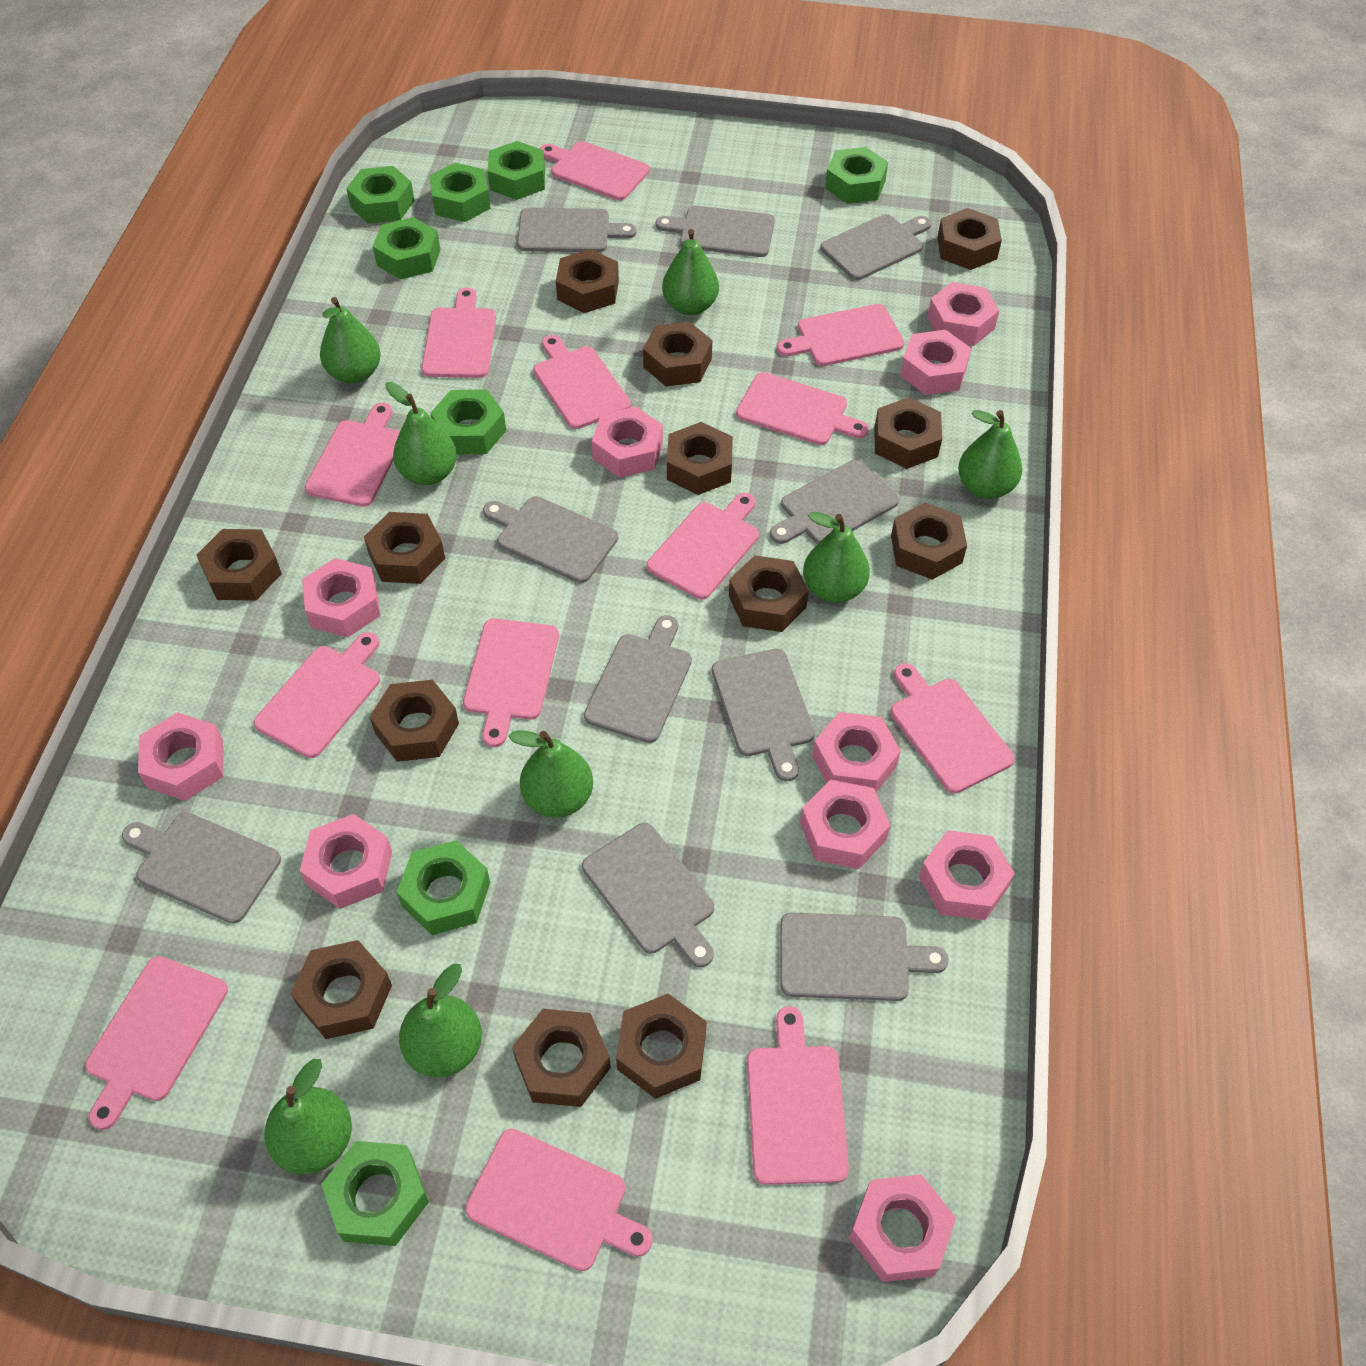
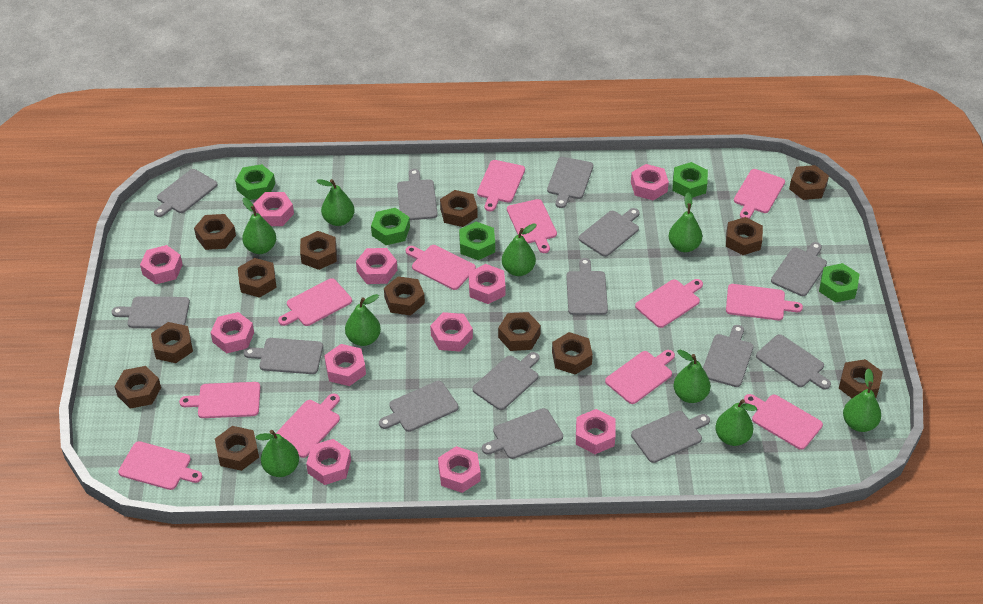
green nut: [321,1141,429,1246] [346,166,415,224] [373,217,440,280] [397,840,490,935] [429,163,491,222] [430,390,506,454] [488,141,545,200] [825,147,888,204] = 8 -> [235,164,275,200] [371,208,410,245] [459,222,495,260] [672,162,708,198] [819,263,860,302] = 5
green pear: [264,1059,352,1175] [320,297,381,384] [385,382,457,485] [399,964,482,1077] [508,730,593,818] [662,229,719,315] [803,512,870,603] [958,410,1022,499] = 8 -> [242,198,276,254] [256,430,299,477] [317,179,355,226] [345,294,381,346] [502,223,537,276] [668,193,702,252] [674,350,711,403] [715,399,757,446] [843,368,881,432] = 9
grey cutting board: [122,812,281,924] [483,496,618,583] [517,208,637,252] [582,823,714,967] [584,615,692,743] [656,206,775,257] [712,649,815,781] [770,459,899,544] [780,912,949,1001] [820,214,931,280] = 10 -> [112,296,190,328] [154,169,218,217] [244,338,323,374] [379,381,459,432] [397,169,438,220] [472,352,540,410] [482,408,563,459] [547,157,593,208] [566,258,608,315] [579,208,640,257] [631,411,710,463] [703,325,753,387] [756,334,831,390] [771,242,827,296] = 14
pink cutting board: [85,956,228,1130] [254,632,380,758] [305,403,400,507] [422,287,496,378] [463,618,559,747] [465,1129,653,1271] [533,335,631,429] [540,141,650,201] [647,493,759,600] [736,372,869,445] [747,1006,849,1185] [777,304,904,366] [891,663,1015,794] = 13 -> [118,441,202,490] [179,382,260,418] [276,394,340,458] [278,278,352,326] [406,245,476,290] [477,160,525,211] [507,199,557,253] [605,350,675,404] [635,279,703,328] [726,284,803,320] [734,169,785,219] [744,394,823,450] = 12
pink nut: [138,712,223,801] [300,814,392,909] [302,558,381,637] [592,407,663,478] [800,780,890,869] [812,712,901,792] [849,1174,956,1282] [900,330,971,395] [919,830,1015,920] [927,282,1000,346] = 10 -> [140,245,183,284] [211,312,254,353] [253,192,294,226] [306,439,351,485] [324,344,366,386] [356,248,397,284] [430,312,473,351] [438,446,481,493] [469,264,505,304] [576,409,616,454] [631,164,669,200] = 11

